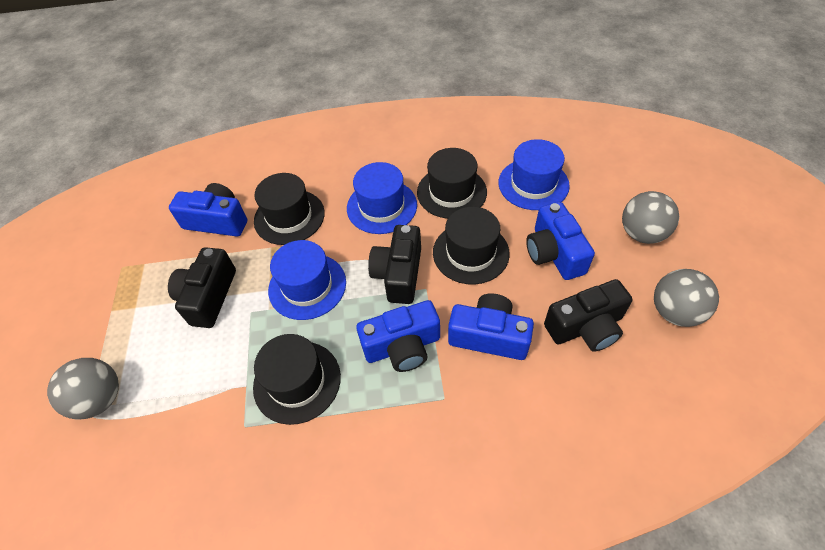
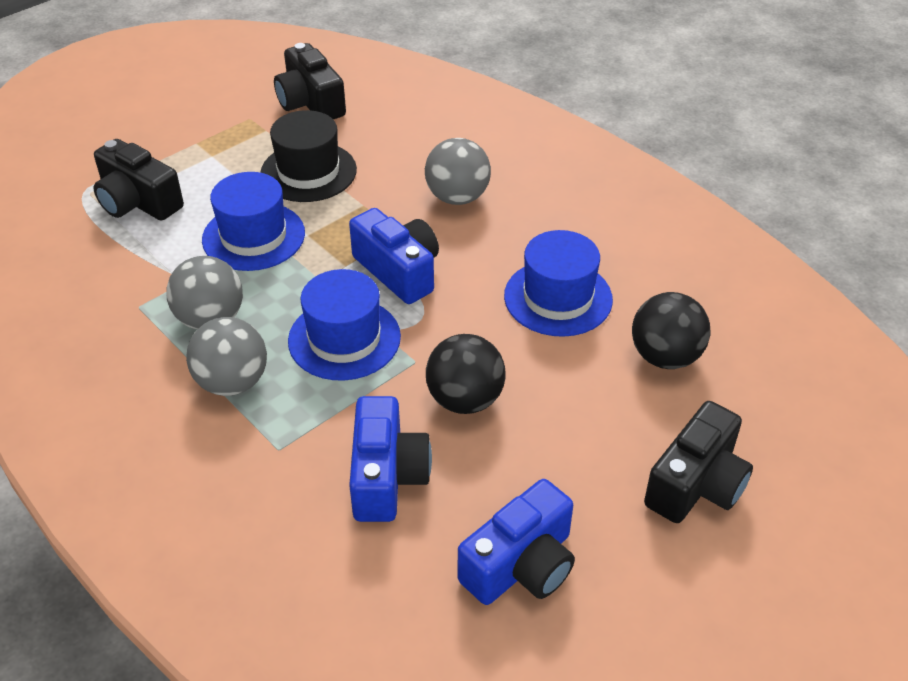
black ball: none = 0 -> [426,334,506,414] [632,292,711,369] = 2
black hat: [253,334,341,425] [254,173,325,245] [417,148,487,219] [433,207,510,285] = 4 -> [260,110,357,202] = 1
blue camera: [169,183,247,237] [356,300,440,372] [448,293,534,360] [526,202,595,280] = 4 -> [349,208,439,304] [349,396,432,522] [458,479,575,605] = 3

